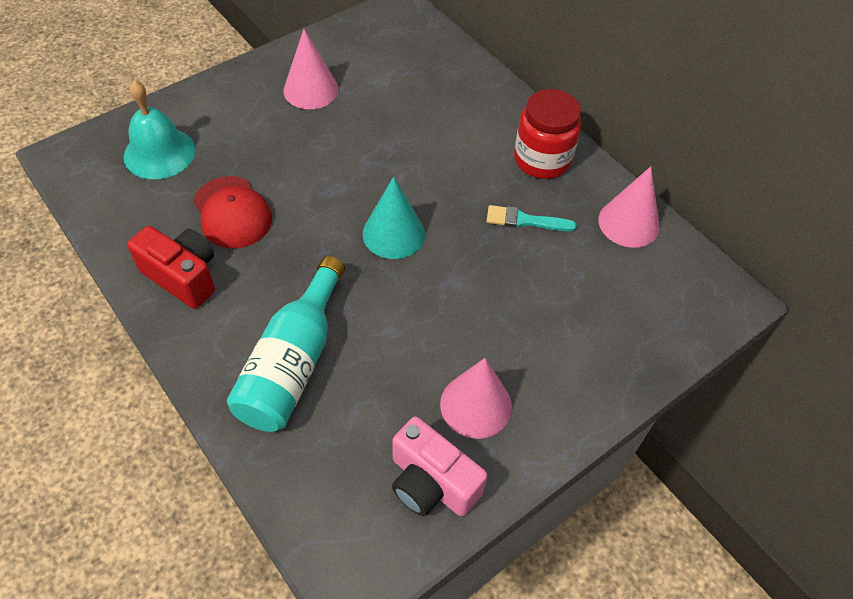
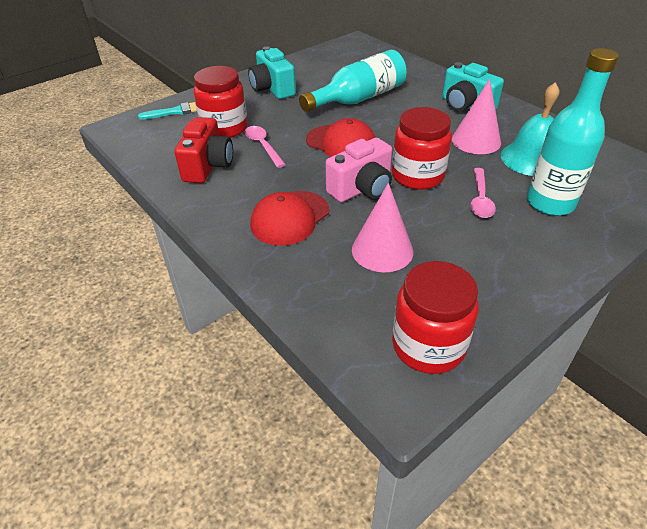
pink cone: [284,29,339,109] [440,358,512,439] [598,167,660,248] = 3 -> [352,183,413,272] [452,79,501,154] = 2
pink spoon: none = 0 -> [245,126,286,168] [470,168,496,218] = 2
red cap: [193,176,272,249] = 1 -> [250,191,329,246] [306,118,375,157] = 2
red jar: [514,89,581,179] = 1 -> [194,66,248,138] [392,107,452,190] [392,261,479,374] = 3
turquoise bottle: [227,256,345,432] = 1 -> [299,50,407,112] [527,48,619,216] = 2
turquoise camera: none = 0 -> [248,46,296,99] [442,62,504,112] = 2
turquoise cone: [363,177,425,259] = 1 -> none = 0

